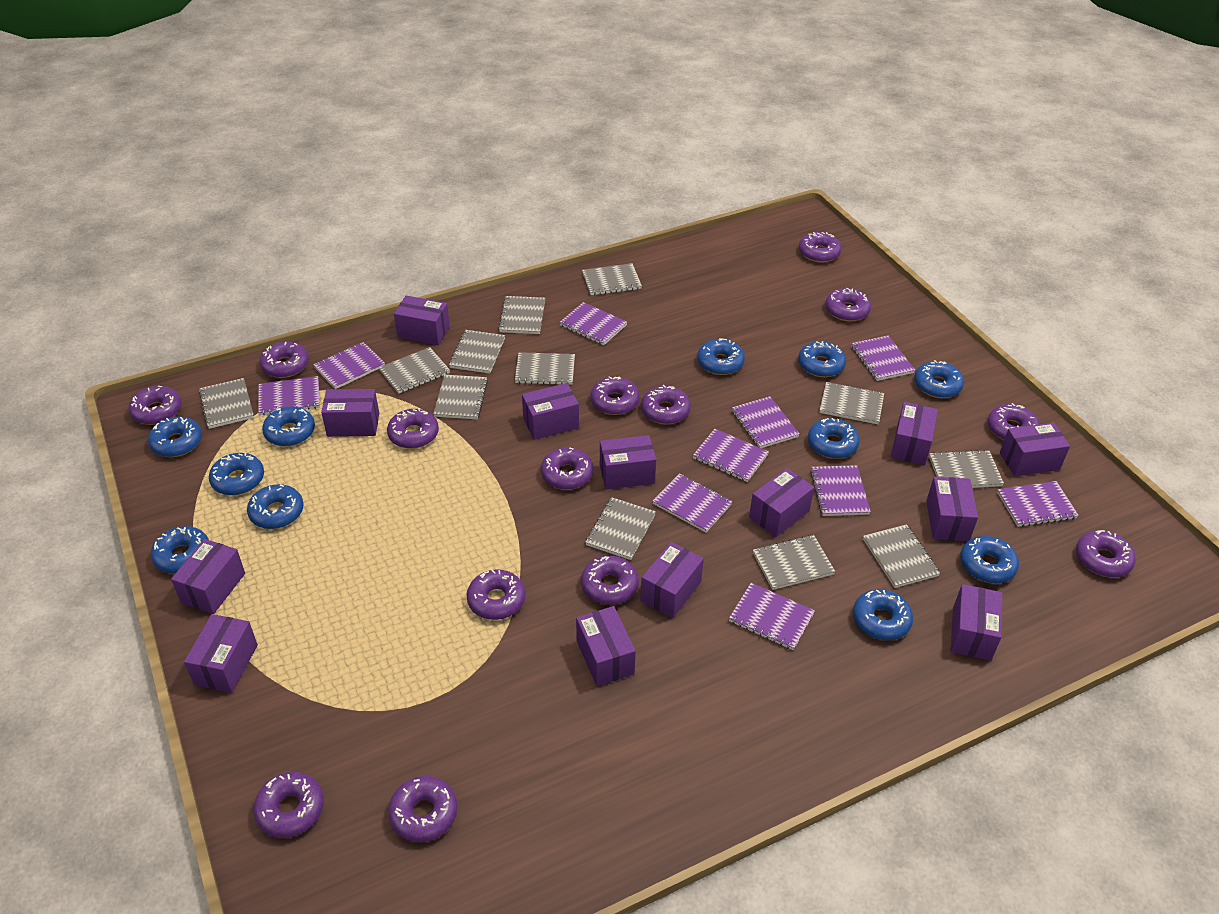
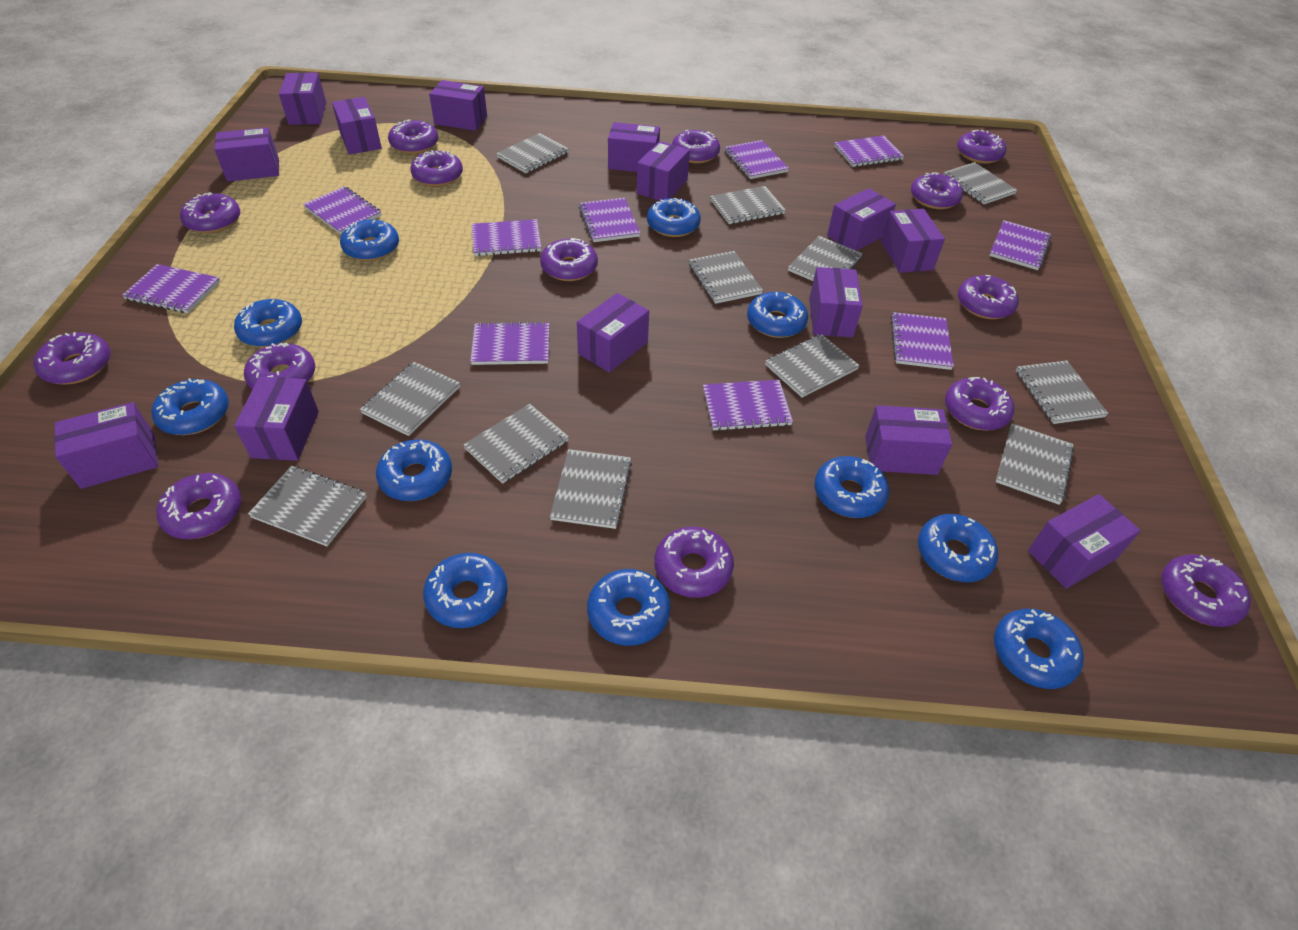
purple box: [171,539,245,614] [184,614,258,693] [321,389,379,437] [394,296,450,345] [522,383,579,440] [576,606,636,686] [600,435,656,490] [640,542,704,618] [749,468,814,537] [891,402,938,465] [926,477,978,541] [951,584,1002,661] [1000,422,1070,476] = 13 -> [54,402,158,489] [215,127,279,182] [234,377,319,461] [279,72,326,125] [332,97,382,155] [429,80,487,131] [577,293,649,373] [608,122,660,172] [637,141,690,201] [809,267,863,337] [827,188,896,251] [865,405,952,475] [881,209,945,273] [1028,494,1141,589] = 14

